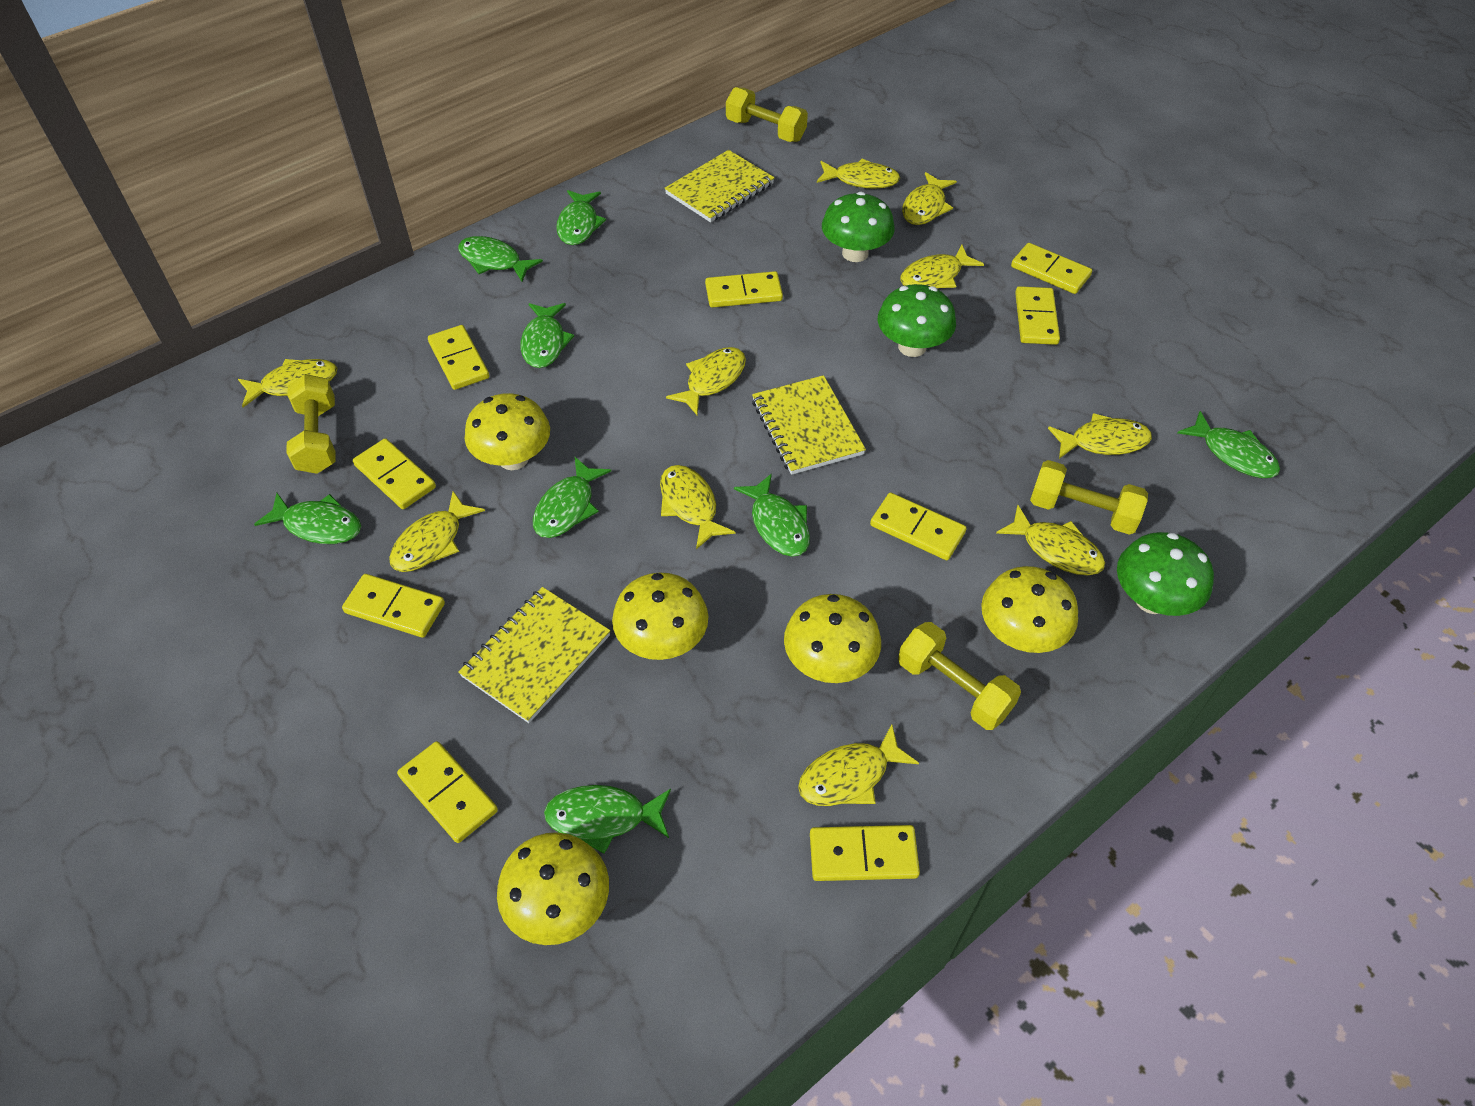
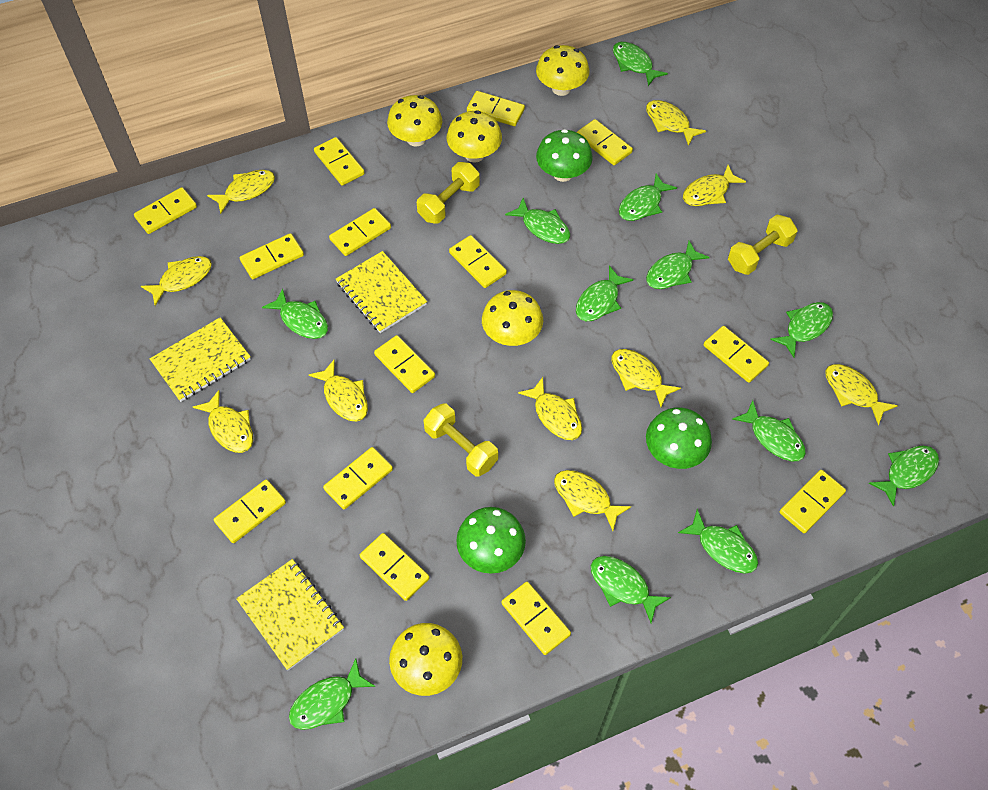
green fish: [254,493,361,544] [458,236,543,282] [520,303,574,368] [533,457,611,538] [544,785,671,854] [556,190,606,245] [734,474,810,557] [1177,411,1280,478] = 8 -> [262,288,328,339] [289,658,376,730] [505,198,570,244] [576,266,633,321] [591,556,671,623] [613,42,668,86] [619,174,677,221] [646,241,710,289] [678,509,758,573] [732,400,806,461] [770,302,833,358] [869,445,939,507] = 12
yellow domino: [342,574,445,638] [353,438,436,509] [397,741,498,843] [428,325,489,390] [705,271,783,308] [810,825,920,881] [870,492,966,560] [1011,243,1092,294] [1015,286,1060,345] = 9 -> [134,187,197,234] [214,479,286,543] [240,233,304,279] [314,137,365,186] [323,447,393,510] [329,208,391,256] [360,533,429,601] [374,335,435,393] [449,235,507,288] [467,91,525,126] [502,582,571,655] [577,119,633,165] [704,326,769,383] [779,470,846,533] = 14
yellow dumbbell: [286,374,336,474] [726,87,808,142] [898,622,1021,730] [1030,460,1148,535] = 4 -> [417,162,480,224] [423,404,498,477] [728,215,798,275] = 3

